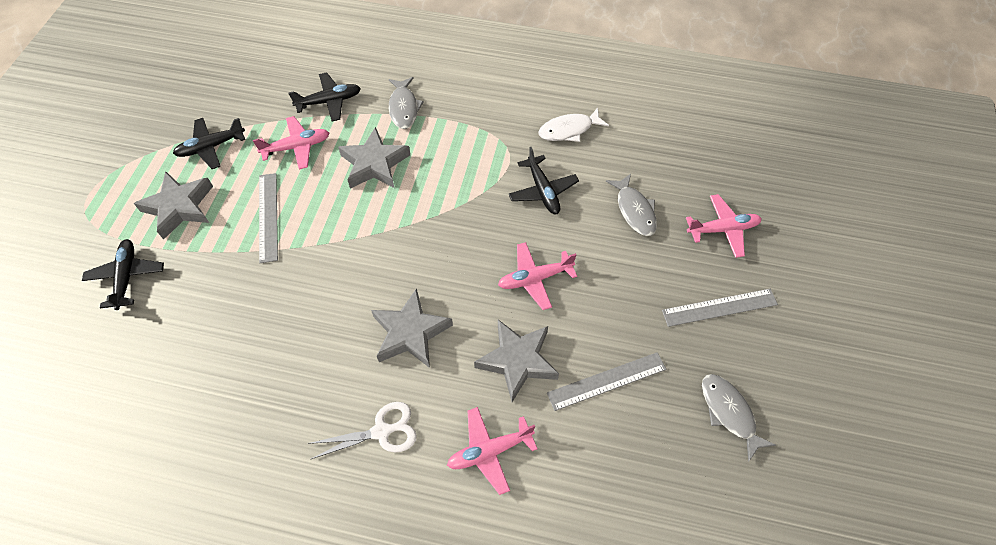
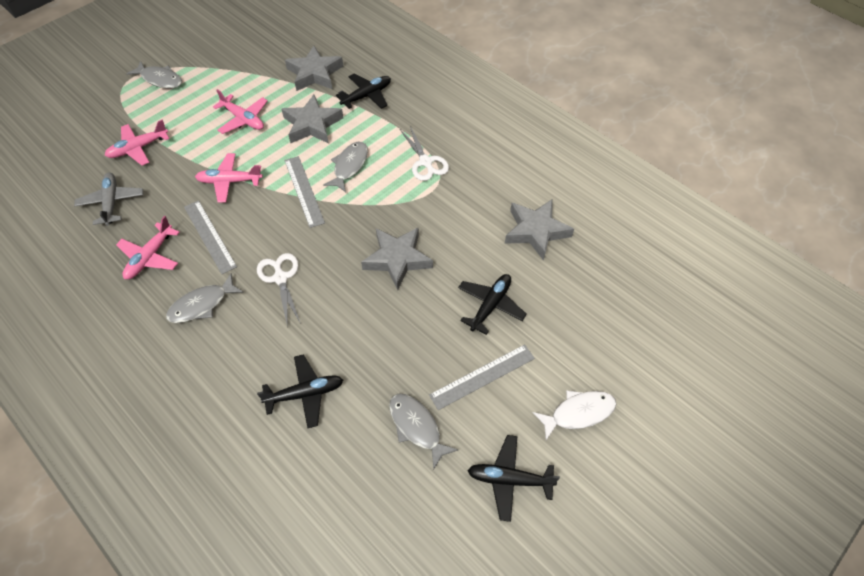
grey fish: [389,77,424,129] [606,174,657,236] [702,374,776,462] = 3 -> [126,61,182,88] [166,273,244,323] [323,142,368,192] [389,394,459,469] = 4
grey plane: none = 0 -> [74,173,143,226] = 1
white scissors: [307,402,417,459] = 1 -> [257,253,301,328] [400,126,449,181] = 2

